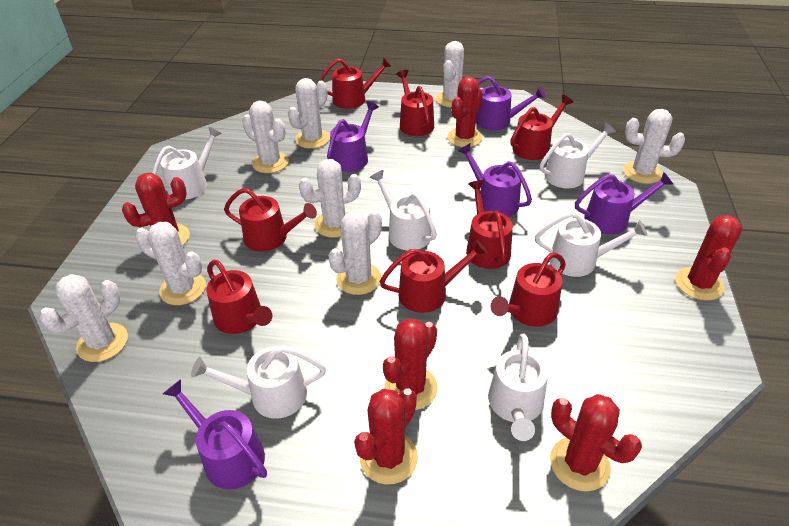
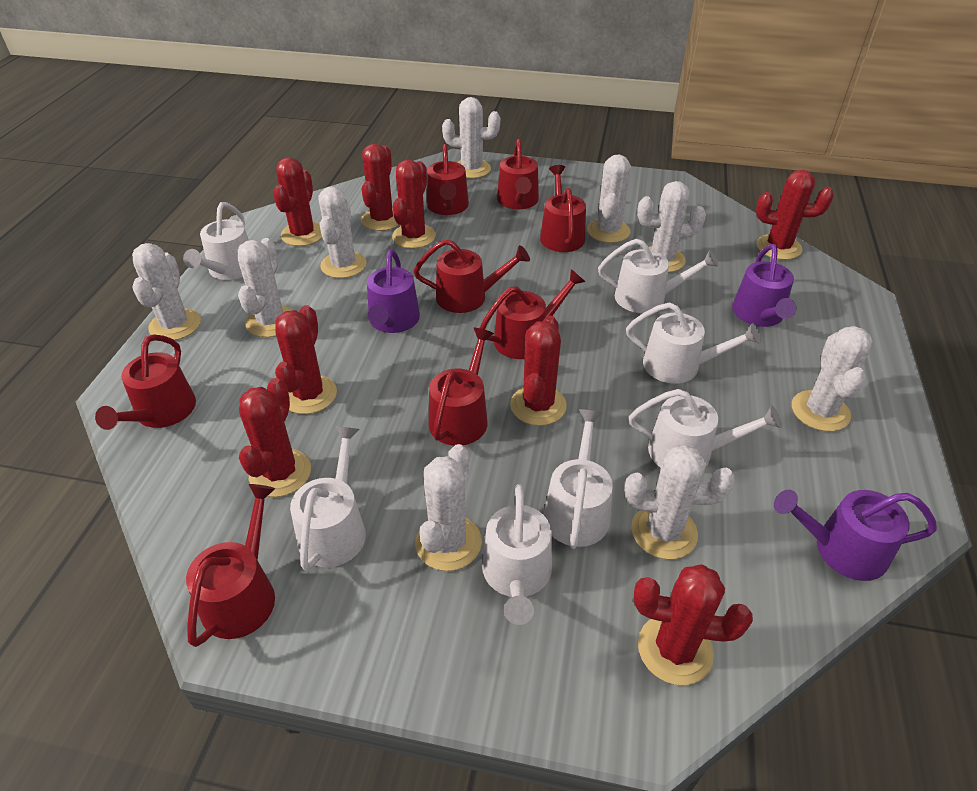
purple watering can: [163,379,267,489] [327,101,379,172] [458,143,532,217] [476,76,546,130] [575,172,673,234] = 5 -> [367,249,420,333] [732,244,797,327] [774,490,937,581] = 3
red cactus: [122,173,190,246] [354,388,418,485] [383,318,438,410] [447,76,483,147] [550,394,642,492] [675,215,742,301] = 6 -> [239,378,311,497] [273,157,322,246] [275,305,337,414] [361,144,399,231] [392,160,436,249] [510,316,567,426] [633,564,753,685] [756,170,834,260] = 8
white cactus: [39,274,128,362] [135,222,206,305] [242,101,289,173] [288,78,330,149] [299,159,361,238] [328,211,382,295] [436,41,464,108] [623,109,685,184] = 8 -> [132,243,201,340] [238,238,292,337] [319,186,367,278] [415,444,482,571] [442,97,500,178] [587,154,631,243] [625,445,735,559] [637,181,706,273] [792,326,872,432] = 9
white watering can: [152,127,222,200] [191,346,326,419] [370,170,437,250] [488,334,548,441] [535,212,648,277] [540,123,616,188] = 6 -> [183,202,249,280] [290,426,366,571] [482,484,552,625] [544,409,613,549] [598,239,719,313] [626,302,761,384] [629,389,782,468] = 7

